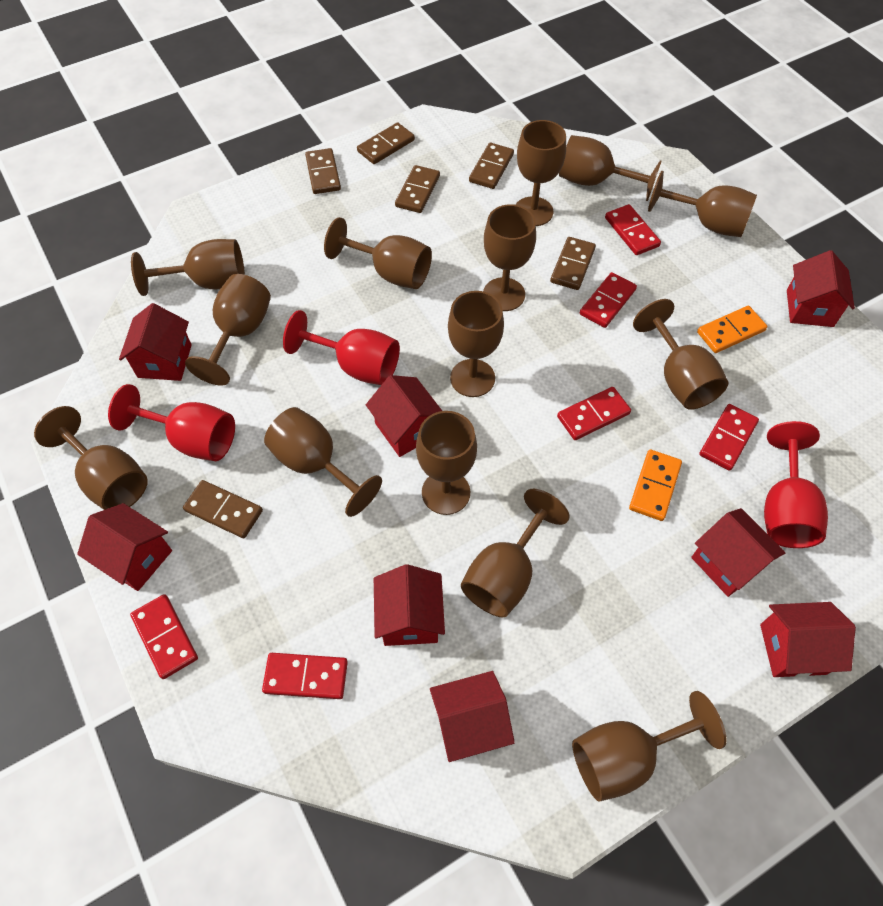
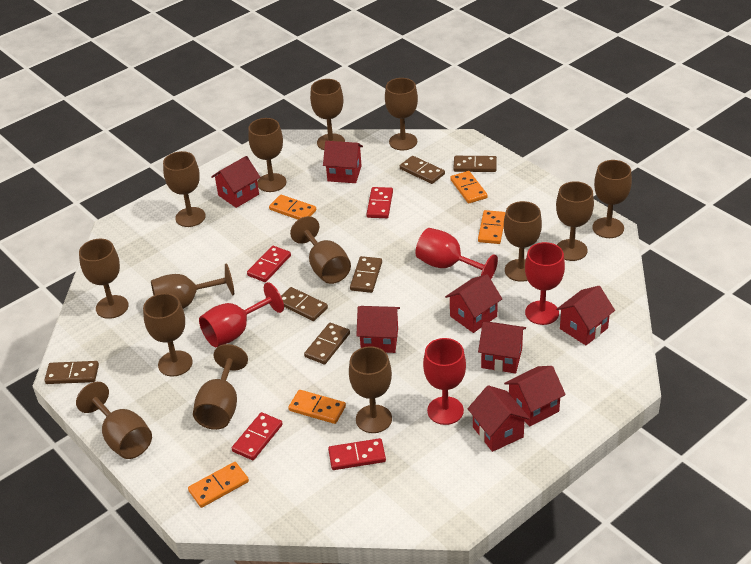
orange domino: [629,449,682,521] [697,306,767,353] = 2 -> [188,462,249,508] [269,195,316,220] [288,390,346,424] [450,171,488,203] [478,210,505,244] = 5
red domino: [130,594,198,679] [262,653,348,699] [557,387,631,440] [580,272,637,328] [605,204,661,255] [699,404,759,471] = 6 -> [232,412,283,460] [247,246,291,282] [328,438,386,470] [366,187,393,218] = 4
red goblet: [108,384,235,461] [283,310,400,385] [764,421,828,548] = 3 -> [199,282,284,347] [416,228,498,279] [423,338,466,425] [525,242,565,325] = 4

